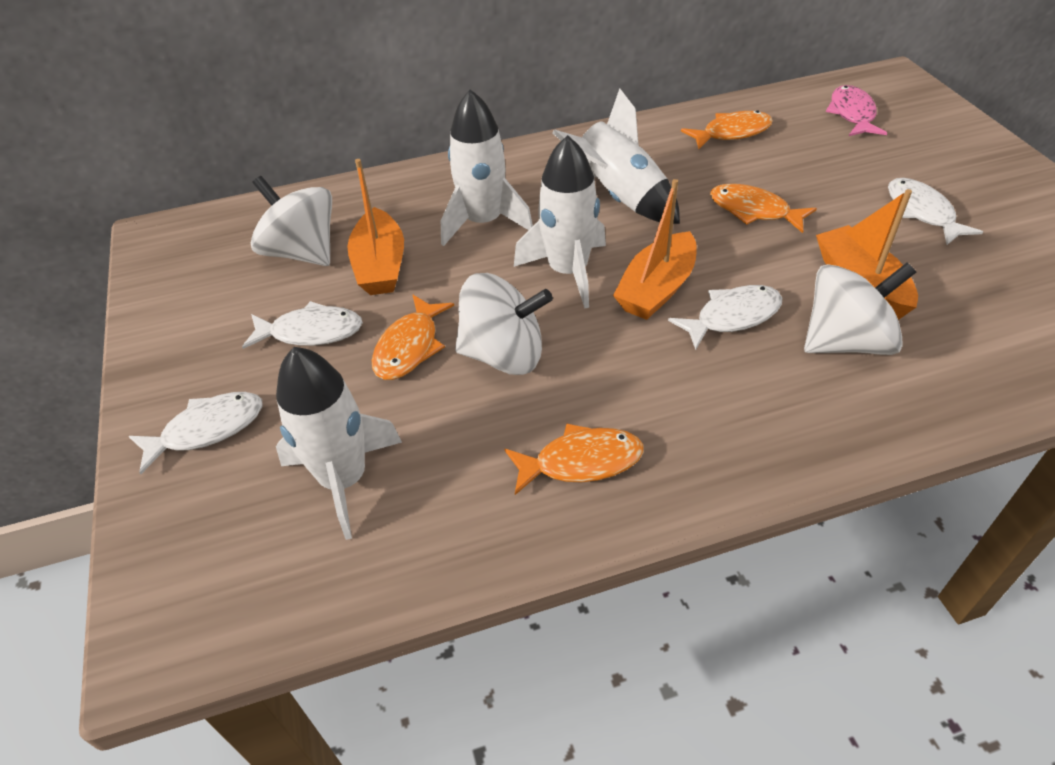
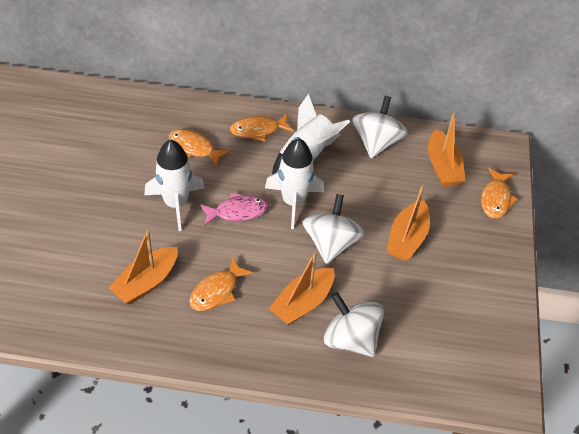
orange boat: [347,159,404,295] [613,179,697,320] [816,189,918,320] = 3 -> [109,230,178,304] [269,252,334,325] [386,185,430,261] [428,113,465,187] = 4
white fish: [129,392,262,474] [242,301,363,349] [668,285,782,350] [888,178,983,245] = 4 -> none = 0
white rocket: [276,347,402,540] [441,89,533,246] [514,135,606,309] [552,88,680,224] = 4 -> [144,140,205,231] [265,138,324,229] [272,94,350,175] = 3

